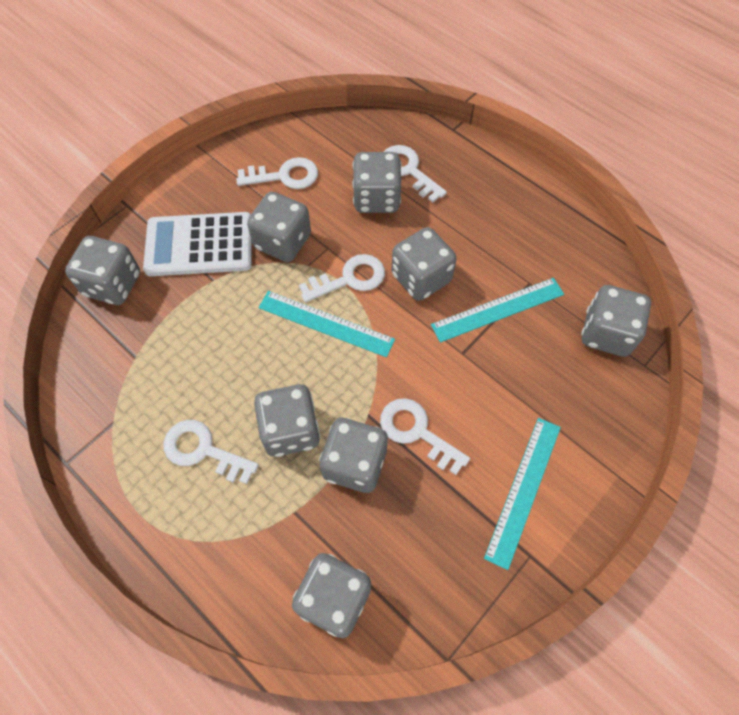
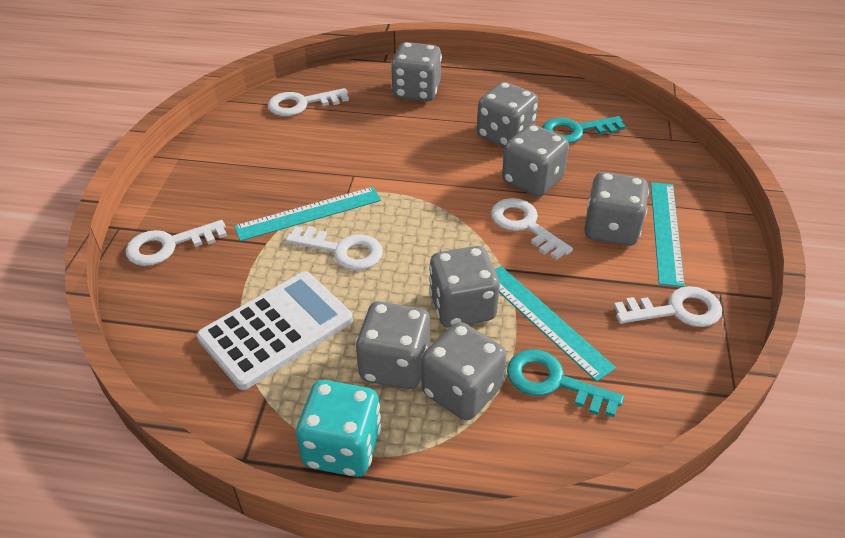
grey dice: [65,236,140,305] [247,192,311,262] [254,384,320,457] [292,553,371,638] [319,418,388,493] [352,152,402,213] [391,227,457,301] [581,285,651,357] = 8 -> [355,301,430,389] [391,42,442,102] [421,322,507,420] [429,246,500,328] [477,82,538,147] [502,124,569,197] [584,172,649,246] = 7
turquoise dice: none = 0 -> [296,380,381,477] = 1
turquoise key: none = 0 -> [507,349,624,417] [542,116,626,143] = 2

